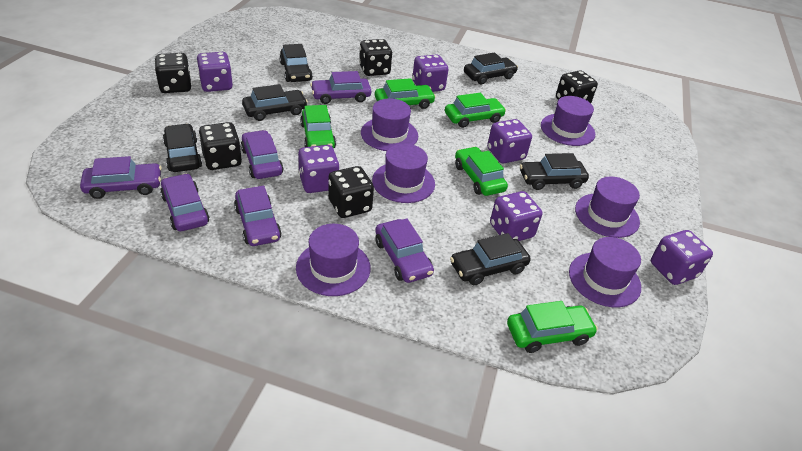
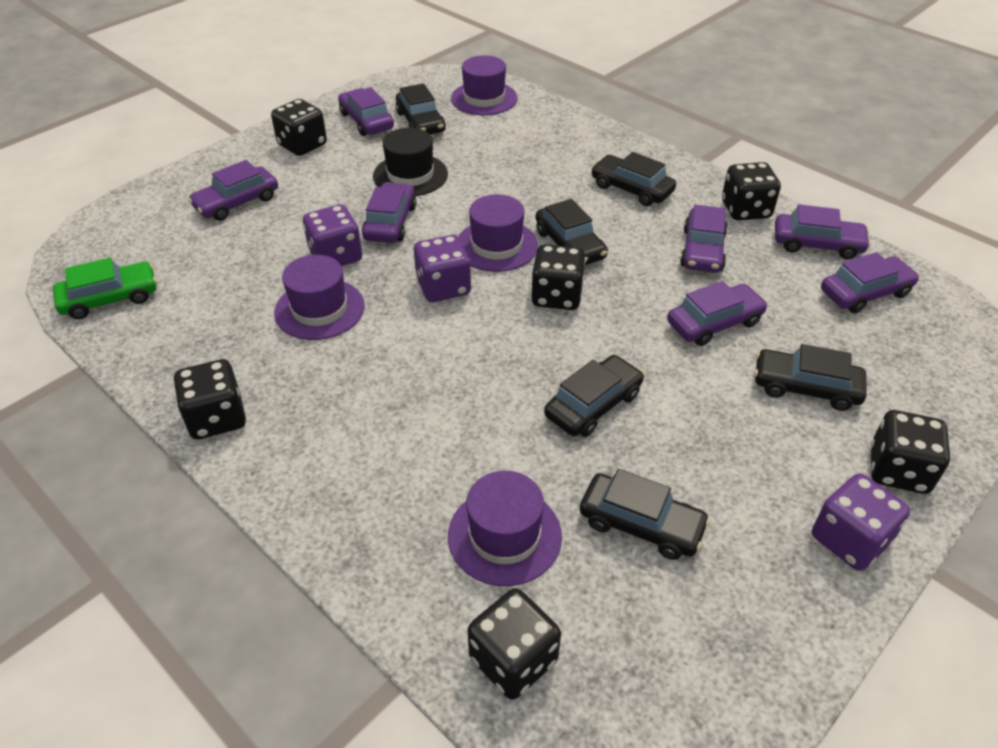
black dice: [155,53,191,93] [199,122,242,170] [328,166,374,218] [359,39,392,76] [556,70,598,103] = 5 -> [174,359,246,440] [271,99,327,156] [468,588,561,700] [531,244,586,310] [722,162,781,221] [871,410,950,494] = 6
black hat: none = 0 -> [373,128,448,196] = 1
green car: [300,105,336,149] [375,78,436,109] [445,93,506,128] [455,147,508,196] [507,301,598,353] = 5 -> [53,258,157,319] = 1
purple car: [80,156,162,199] [160,173,209,231] [234,186,282,246] [241,130,284,179] [310,71,371,104] [375,218,434,283] = 6 -> [188,160,278,221] [338,87,394,136] [362,182,416,243] [667,281,768,346] [680,205,728,273] [775,204,871,259] [821,252,919,313] = 7
purple dice: [197,52,233,92] [298,145,340,193] [412,54,448,92] [487,119,532,164] [490,191,542,241] [651,230,713,285] = 6 -> [303,204,362,266] [414,235,471,302] [812,473,910,571] = 3
purple hat: [296,224,371,296] [361,98,418,151] [372,144,435,203] [541,96,595,146] [569,237,641,307] [575,176,640,238] = 6 -> [274,255,365,340] [448,471,562,586] [451,55,518,115] [458,194,538,272] = 4

